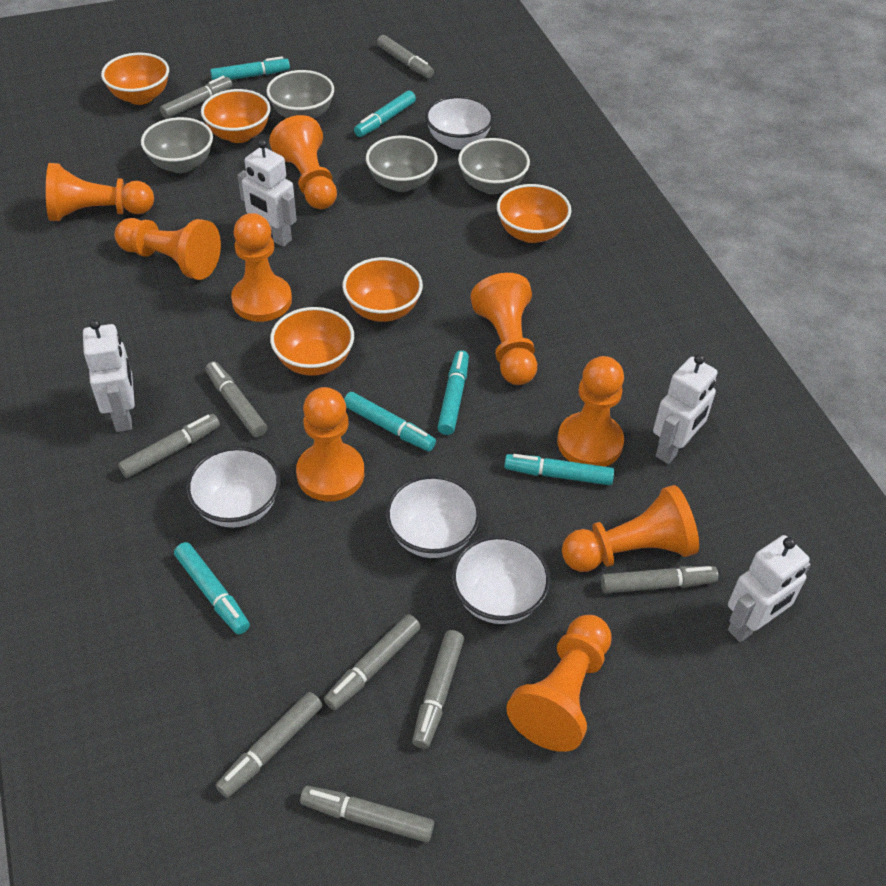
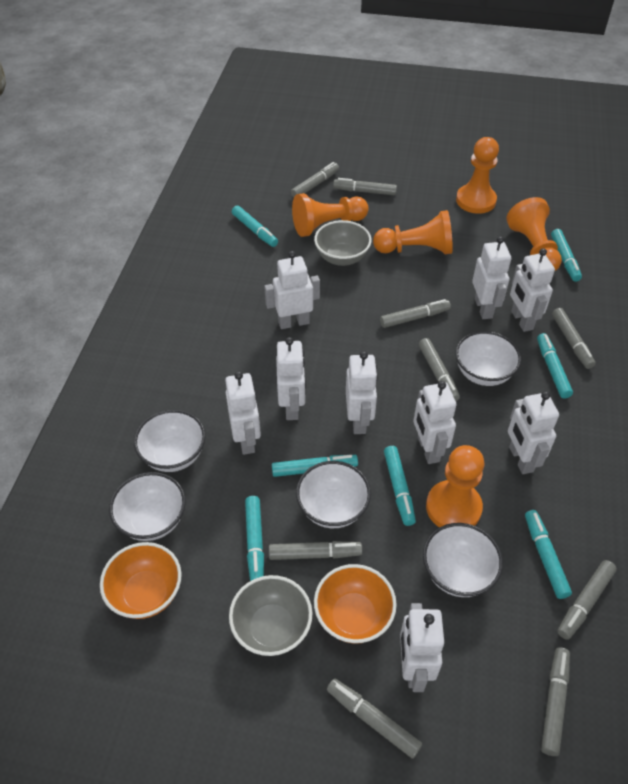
grey bowl: [141,117,213,173] [266,70,334,119] [366,136,438,192] [458,138,530,194] = 4 -> [229,575,312,656] [314,220,372,266] = 2
orange bowl: [101,53,169,105] [201,89,270,143] [270,307,354,376] [342,257,423,322] [497,184,571,243] = 5 -> [100,542,182,619] [314,564,397,644] = 2
orange pawn: [46,163,154,221] [115,218,221,280] [231,213,292,322] [269,115,337,209] [296,387,364,501] [470,273,537,385] [506,615,612,752] [557,356,624,467] [562,485,699,572] = 9 -> [292,193,369,237] [373,210,453,254] [426,445,484,527] [456,137,499,214] [506,197,562,272] = 5
turquoise marker: [174,542,250,635] [210,56,290,80] [344,392,436,451] [354,90,416,137] [437,350,469,435] [504,454,614,485] = 6 -> [232,206,278,247] [245,496,264,581] [272,455,358,477] [384,446,416,526] [525,510,572,599] [537,333,573,399] [551,229,582,282] = 7
white bowl: [186,446,281,528] [386,475,481,558] [425,96,494,150] [452,535,551,624] = 4 -> [109,472,186,541] [134,410,206,472] [296,461,371,528] [423,523,503,597] [455,331,521,386] = 5
white robot: [83,319,135,432] [237,139,297,247] [653,354,717,464] [728,535,811,642] = 4 -> [225,371,261,455] [264,251,320,329] [276,337,306,420] [346,351,378,434] [400,603,444,692] [413,381,456,464] [472,236,511,319] [508,391,559,474] [510,248,555,332] = 9

